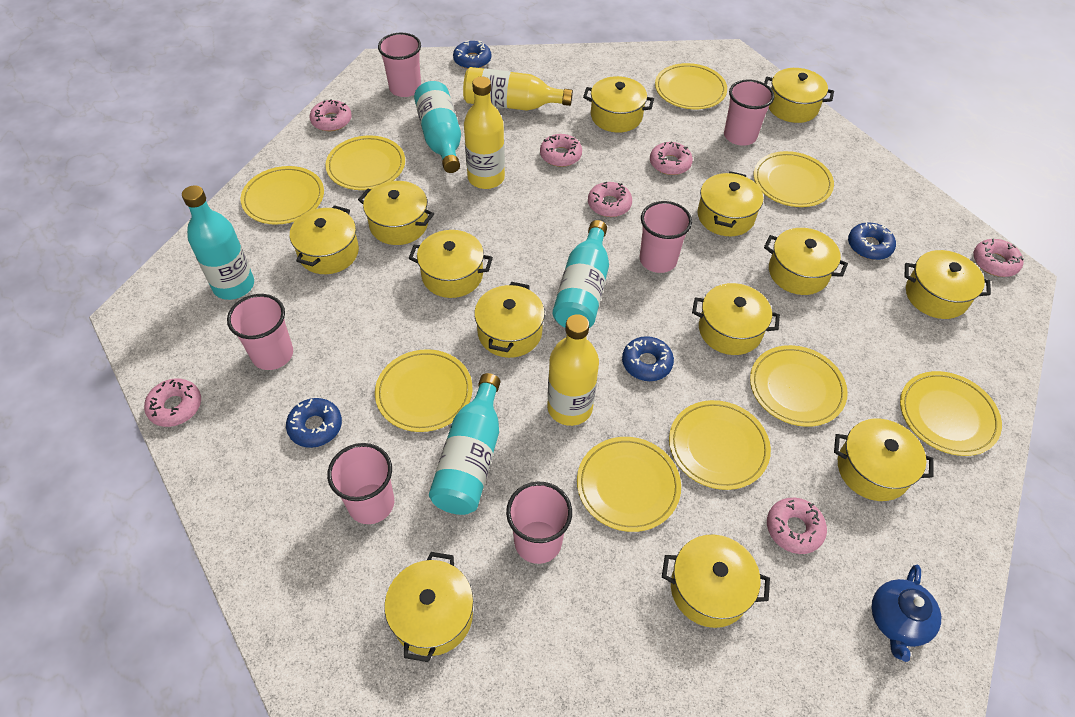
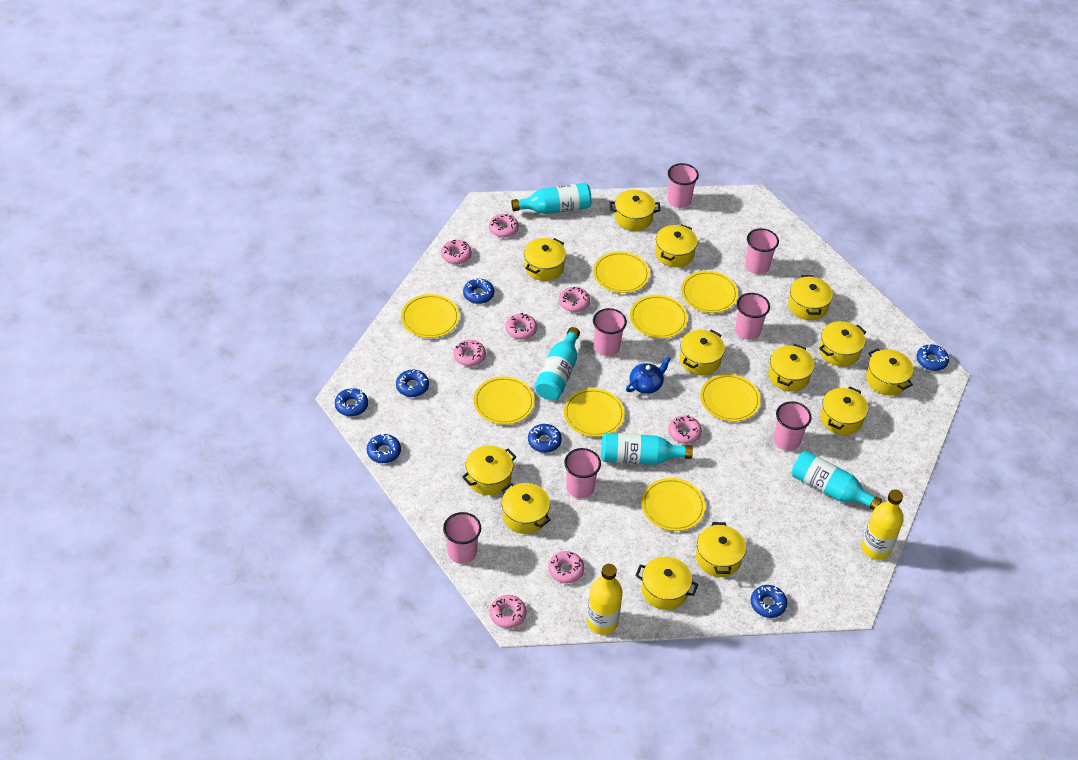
blue donut: [286,398,342,448] [453,41,491,69] [622,336,674,381] [848,223,896,260] = 4 -> [335,388,368,416] [367,433,401,463] [396,370,429,397] [463,278,494,304] [528,424,562,453] [751,585,787,618] [916,344,949,371] = 7
pink cup: [227,294,293,370] [327,443,394,524] [378,33,421,97] [506,482,572,564] [640,201,692,273] [724,79,774,146] = 6 -> [443,512,481,564] [564,448,601,499] [593,308,627,356] [667,163,699,208] [735,293,770,340] [745,228,779,274] [774,401,812,451] = 7
pink donut: [144,378,201,427] [310,99,352,131] [540,134,582,167] [588,182,632,217] [650,141,693,175] [767,498,827,554] [973,239,1024,277] = 7 -> [441,240,472,264] [454,340,486,366] [489,214,519,238] [490,595,527,628] [505,312,537,339] [548,551,584,584] [559,287,590,312] [668,415,702,444] = 8
yellow bottle: [463,67,573,111] [464,76,505,189] [547,314,599,426] = 3 -> [587,564,623,634] [861,489,903,560] = 2
yellow plate: [240,166,324,225] [325,135,405,190] [375,349,472,432] [577,437,681,532] [655,63,727,109] [669,400,771,490] [750,345,848,427] [753,151,834,207] [900,371,1002,456] = 9 -> [401,294,459,338] [474,376,535,424] [564,388,625,437] [593,251,650,293] [630,295,688,338] [641,478,705,531] [681,271,738,313] [700,374,761,421] = 8

